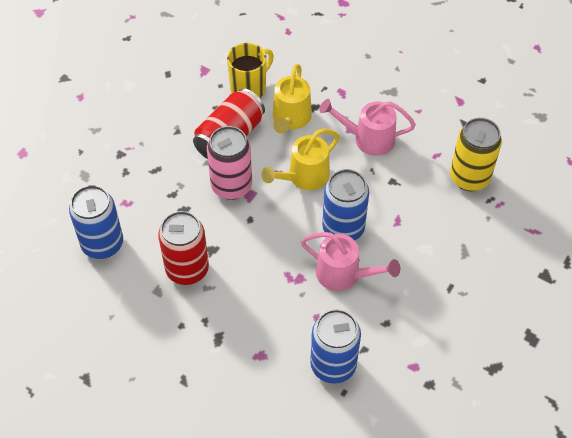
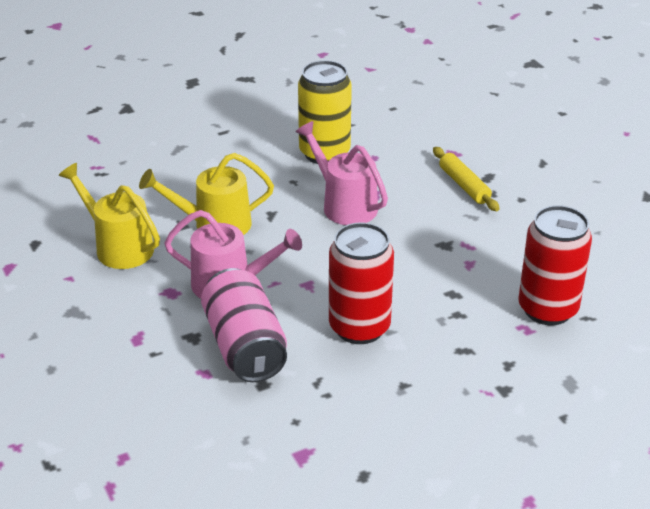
blue can: [69,185,123,259] [310,309,361,384] [322,169,369,240] = 3 -> none = 0
yellow mug: [227,43,274,98] = 1 -> none = 0
yellow rolling pin: none = 0 -> [433,147,500,211] = 1

